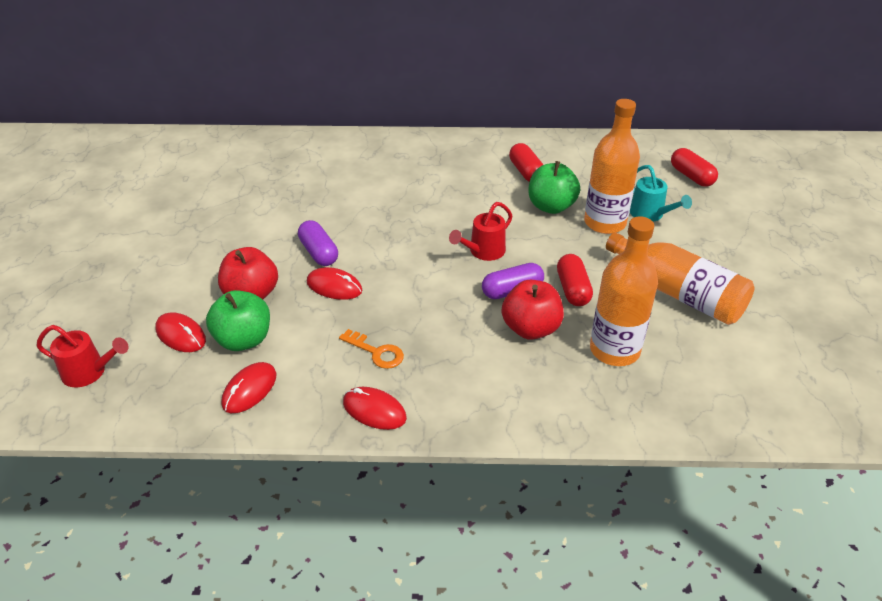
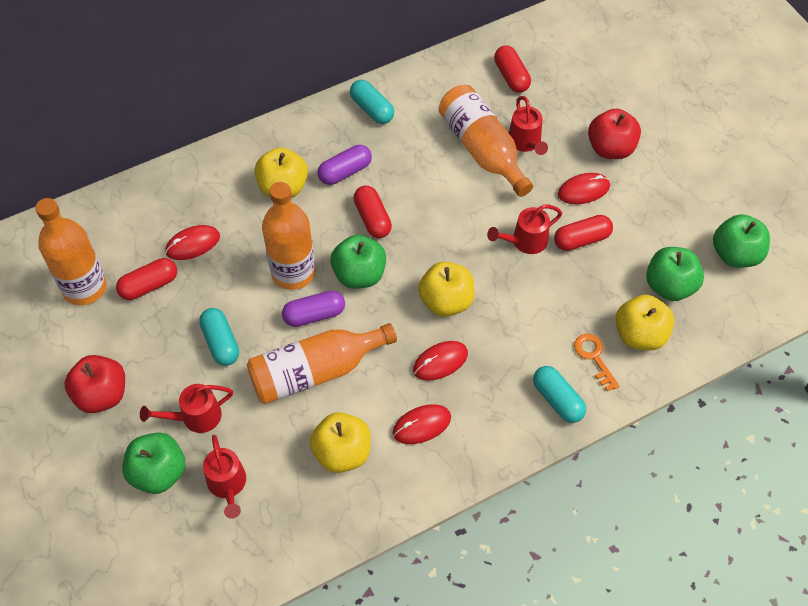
green apple: [206,290,270,351] [528,161,580,214] = 2 -> [122,432,185,494] [330,235,386,289] [646,247,704,301] [713,214,770,268] = 4
orange bottle: [584,99,640,234] [590,216,658,366] [606,232,754,325] = 3 -> [35,198,107,305] [247,323,397,404] [262,182,315,290] [439,85,533,197] = 4
red capsule: [509,143,543,182] [557,254,593,306] [671,148,718,187] = 3 -> [116,258,177,300] [354,186,392,238] [494,46,531,93] [554,215,613,251] = 4
red watering can: [36,325,129,388] [449,202,512,261] = 2 -> [140,384,233,433] [203,435,246,519] [487,204,562,254] [509,96,548,155] = 4
turquoise capsule: none = 0 -> [199,308,239,366] [350,80,394,124] [533,366,586,423] = 3
turquoise watering can: [630,165,692,222] = 1 -> none = 0
yellow apple: none = 0 -> [255,147,308,198] [310,412,371,473] [418,261,475,317] [615,295,674,350] = 4

